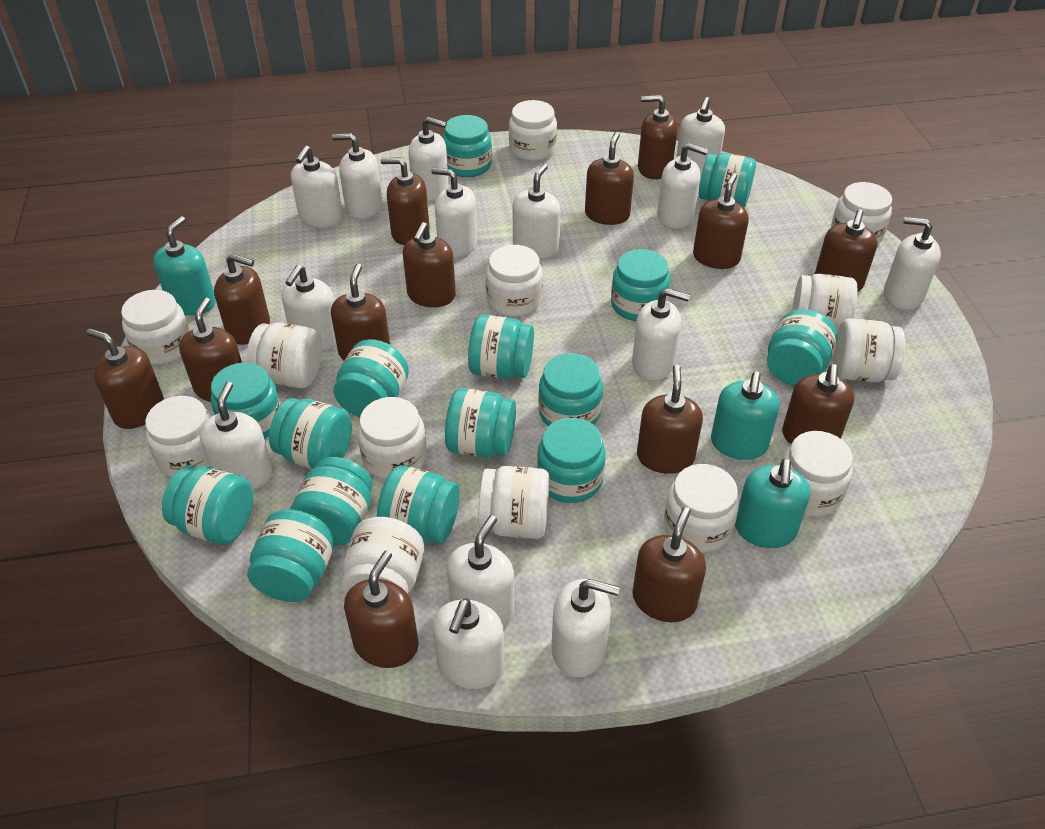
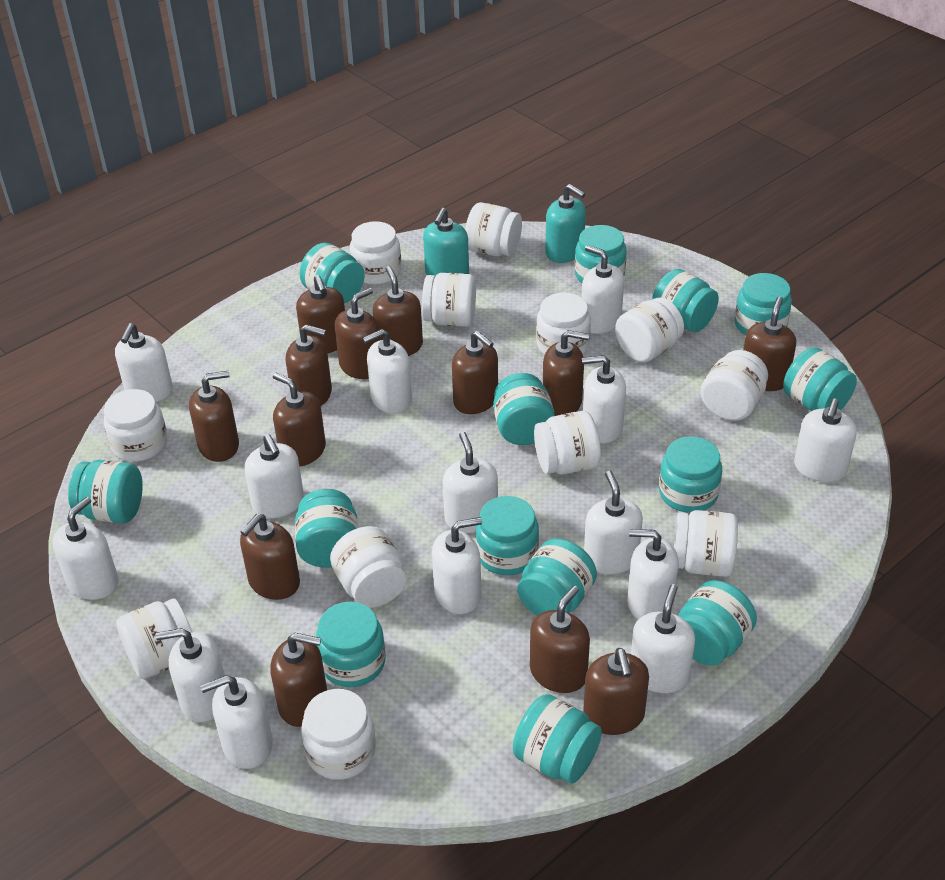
brown soap dispenser: [86,329,164,429] [179,297,242,402] [214,253,270,345] [331,264,390,360] [344,550,418,668] [381,157,429,245] [403,222,456,307] [585,132,634,225] [632,507,706,622] [637,365,703,474] [638,95,677,179] [693,173,749,269] [782,364,854,444] [815,209,877,292] = 14 -> [189,371,239,462] [240,514,300,600] [270,633,327,727] [273,373,326,466] [286,324,332,406] [296,275,345,353] [335,288,380,379] [373,266,423,356] [452,331,498,414] [530,586,590,693] [543,330,589,416] [583,648,649,735] [743,296,796,391] = 13
turquoise jar: [162,466,253,545] [211,362,281,439] [247,509,335,602] [269,398,352,469] [290,457,373,545] [333,339,409,417] [377,466,460,544] [442,115,492,177] [445,388,516,458] [468,315,534,380] [537,418,606,503] [538,353,603,426] [611,249,670,321] [699,153,756,208] [767,309,838,386] = 15 -> [68,460,143,523] [295,489,359,568] [300,243,365,303] [316,602,386,687] [476,496,539,575] [493,373,555,445] [513,694,602,784] [517,539,597,615] [575,225,627,283] [652,269,719,332] [659,436,722,513] [678,580,757,666] [735,273,792,335] [783,347,857,411] = 14
turquoise soap dispenser: [153,216,216,316] [711,371,780,460] [735,459,810,548] = 3 -> [423,208,469,276] [545,184,586,263] = 2
white jar: [121,290,190,365] [145,396,212,478] [247,322,322,389] [342,517,424,594] [358,397,427,480] [478,466,549,539] [486,245,543,317] [509,100,557,161] [664,464,739,553] [780,431,853,517] [792,274,858,333] [831,182,892,245] [834,318,905,382] = 13 -> [104,389,167,462] [116,599,193,679] [301,689,376,780] [330,526,406,608] [350,221,401,285] [422,273,476,327] [465,202,522,256] [534,411,601,475] [536,292,591,355] [615,298,684,363] [674,510,738,577] [701,350,768,421] = 12

